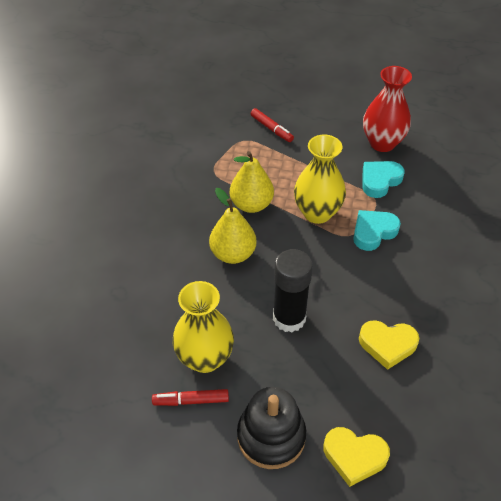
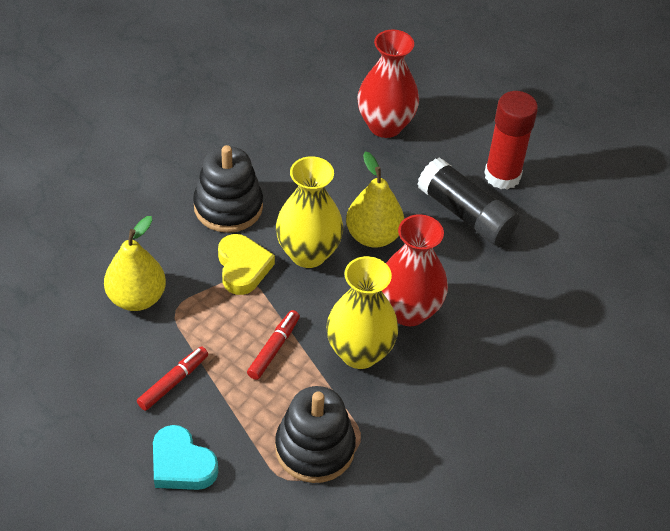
black stacking toy: [237,387,306,469] = 1 -> [193,145,263,233] [275,386,356,483] = 2
red glue stick: none = 0 -> [484,91,538,190] = 1
red vase: [363,66,412,152] = 1 -> [357,30,419,138] [382,214,448,326] = 2
turquoise heart: [353,210,401,251] [363,161,405,198] = 2 -> [153,425,218,490] = 1
yellow heart: [323,427,390,487] [359,320,419,370] = 2 -> [218,234,275,295] = 1

